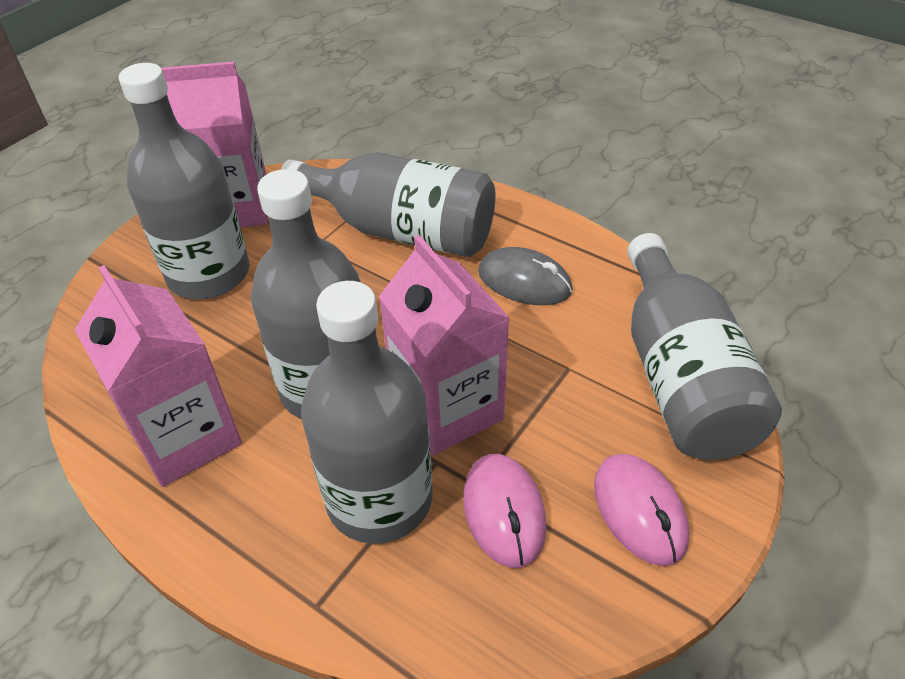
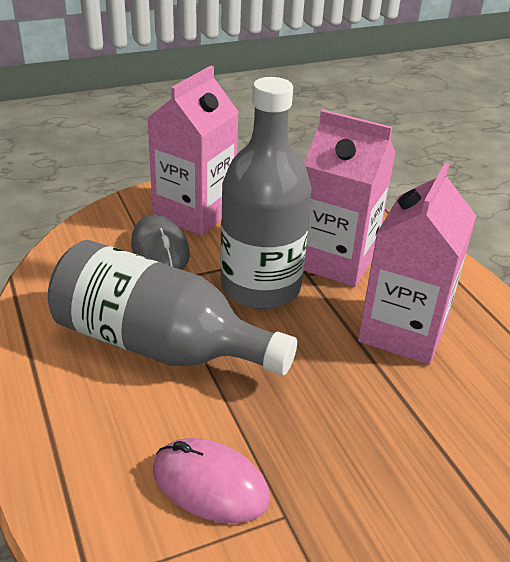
grey bottle: [119,63,250,299] [251,169,360,419] [281,152,496,257] [301,281,433,544] [627,233,782,460] = 5 -> [48,240,297,376] [220,77,312,309] = 2
pink mouse: [463,454,547,568] [594,454,689,566] = 2 -> [153,438,270,523] = 1

